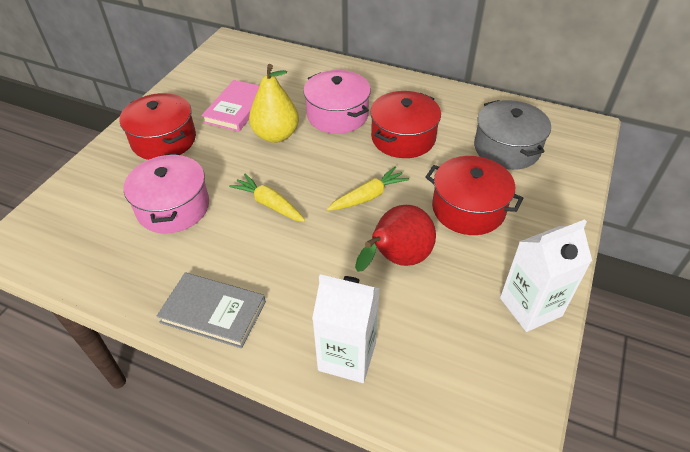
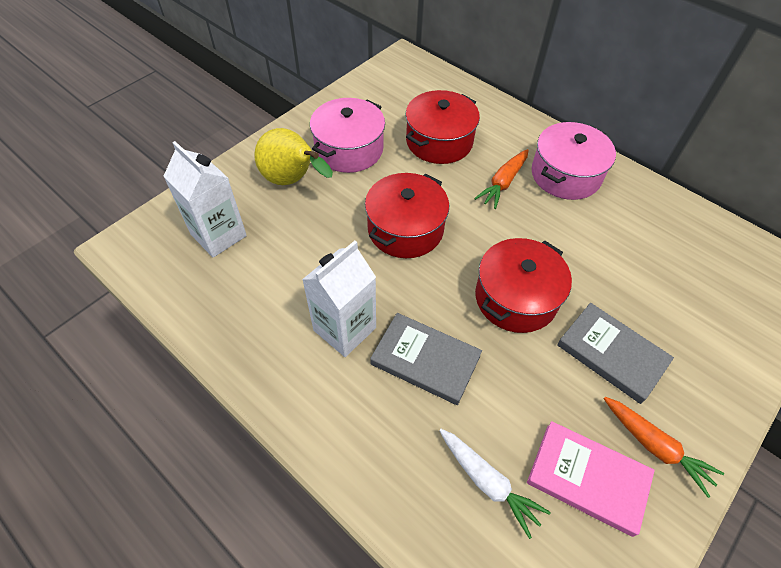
grey book: [156,273,266,348] = 1 -> [370,313,482,405] [557,303,674,404] = 2
grey pot: [474,100,551,170] = 1 -> none = 0
orange carrot: none = 0 -> [474,149,529,209] [603,397,724,498] = 2
red pear: [355,205,436,272] = 1 -> none = 0
white carrot: none = 0 -> [439,429,551,539] = 1
yellow carrot: [229,174,305,222] [327,167,409,211] = 2 -> none = 0

